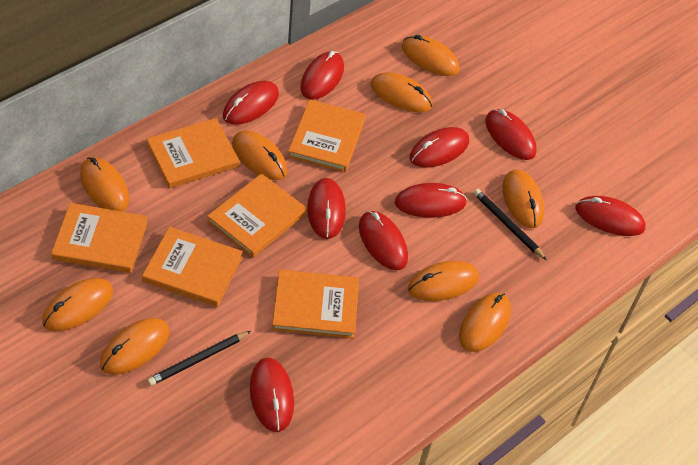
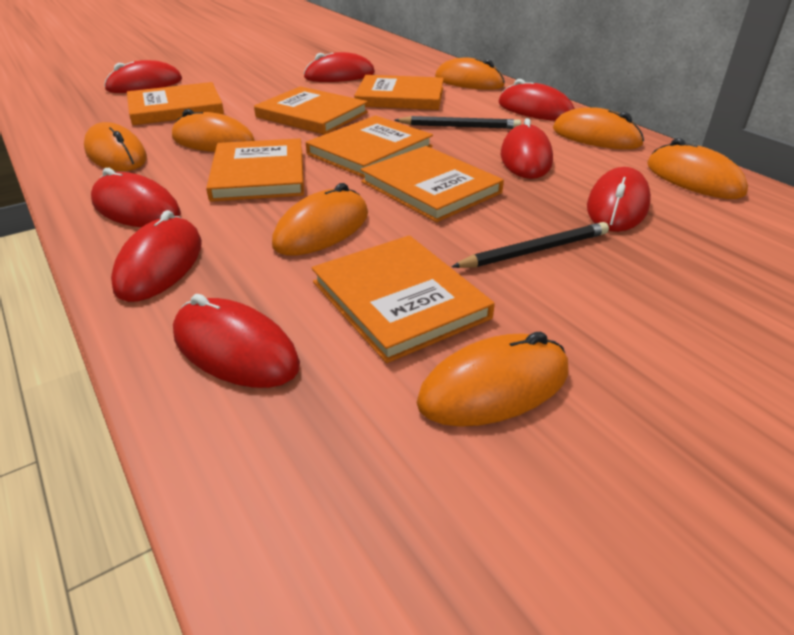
orange book: [51,203,147,273] [142,227,243,307] [147,118,239,188] [207,173,307,258] [272,270,359,338] [288,99,366,172] = 6 -> [127,82,224,125] [206,138,304,202] [254,86,368,135] [306,116,433,178] [312,235,495,363] [354,75,444,110] [361,146,504,222] = 7
orange mouse: [42,278,113,331] [80,157,129,211] [100,318,170,375] [232,131,288,180] [370,73,432,112] [402,35,460,76] [408,261,479,301] [459,293,511,352] [502,170,544,228] = 9 -> [84,122,147,171] [172,109,255,152] [272,183,368,255] [416,332,568,427] [435,57,505,90] [553,107,644,149] [647,138,748,199] = 7
red mouse: [223,81,279,125] [250,357,294,432] [300,51,344,100] [307,178,346,239] [359,211,408,270] [395,183,467,218] [410,127,469,168] [485,109,537,160] [576,196,646,236] = 9 -> [91,168,181,227] [104,60,182,93] [111,210,202,302] [173,294,300,388] [303,52,375,82] [499,79,575,121] [501,118,553,179] [587,167,651,232] = 8

